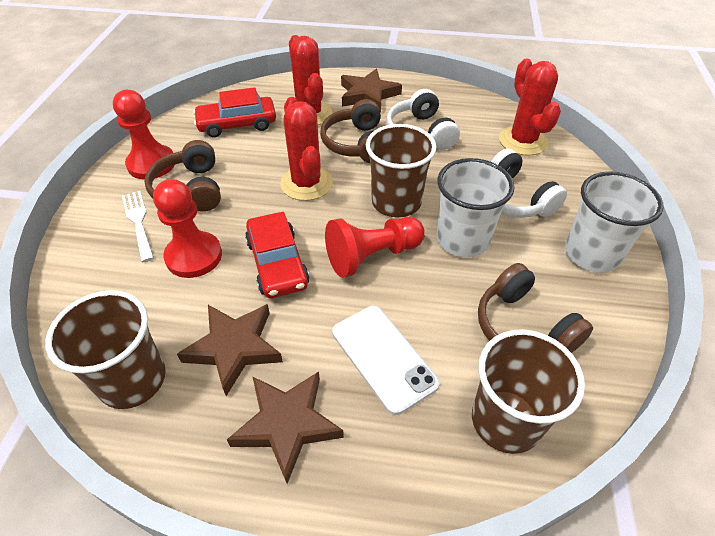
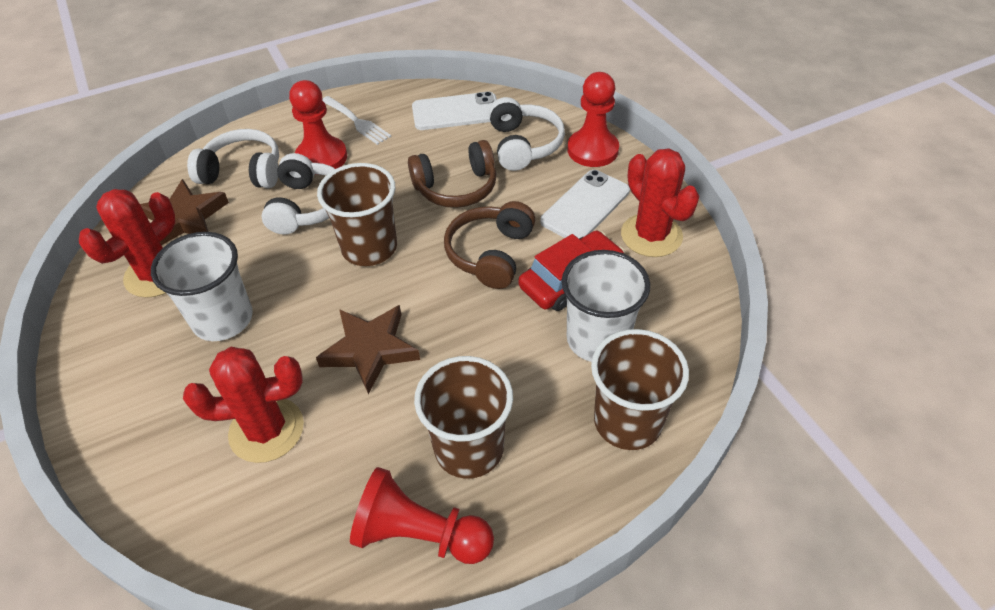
brown headphones: [144,140,221,212] [320,99,381,163] [478,263,593,353] = 3 -> [408,140,497,208] [444,201,535,289] = 2
brown star: [177,304,283,396] [227,372,344,484] [341,69,402,113] = 3 -> [140,179,229,245] [316,305,420,395] = 2
red car: [193,87,276,138] [245,212,309,298] = 2 -> [518,231,624,311] = 1
white headphones: [386,89,460,150] [491,148,567,218] = 2 -> [187,129,279,188] [261,153,335,235] [489,97,565,171] = 3
white phone: [332,306,440,415] = 1 -> [412,91,497,130] [540,170,630,239] = 2

